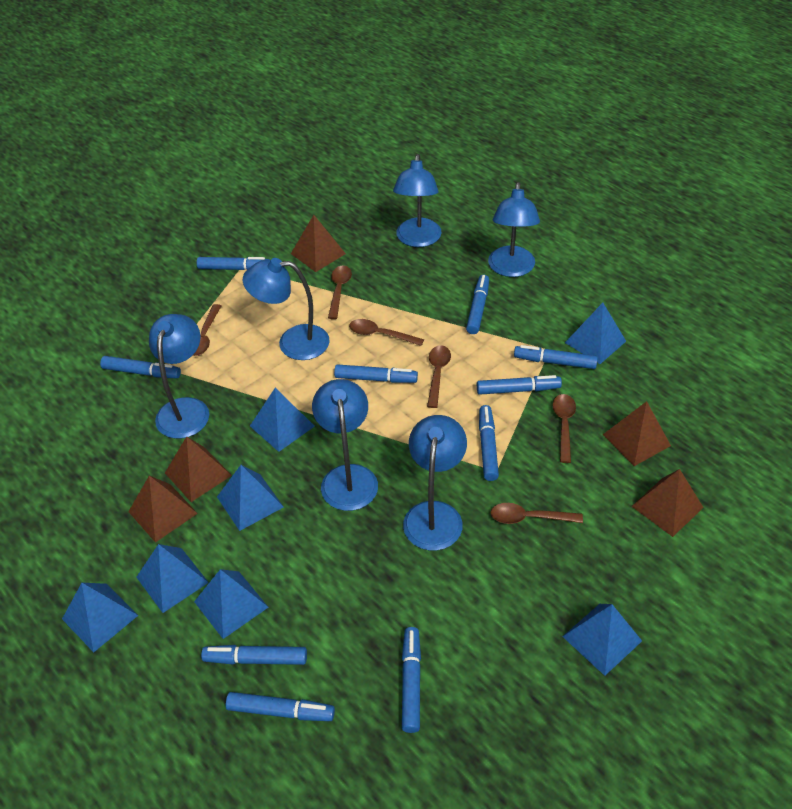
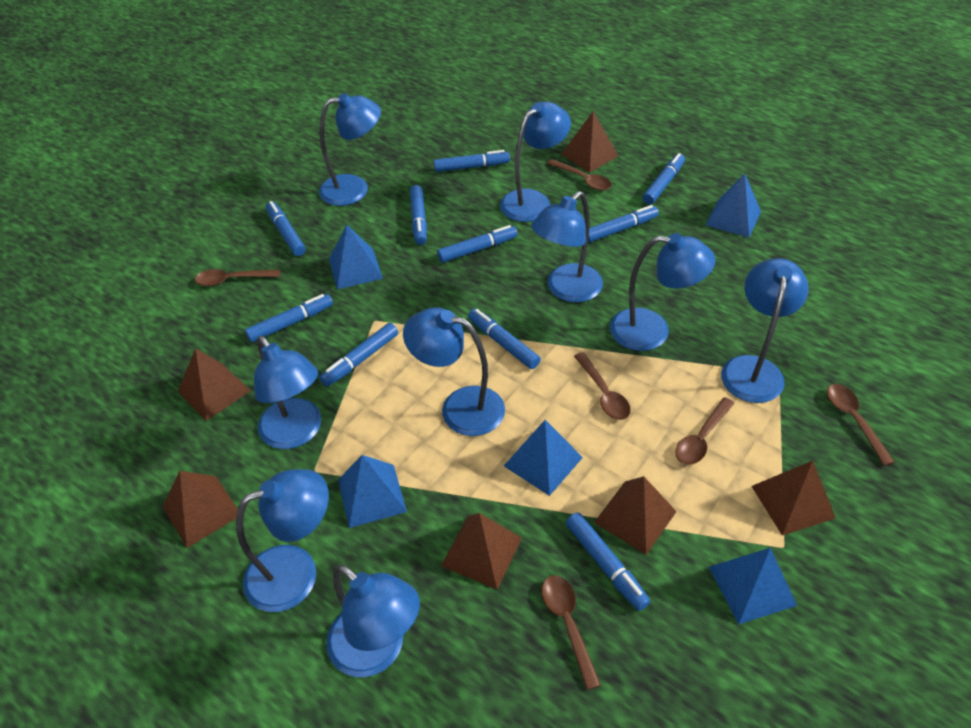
blue lamp: [149,314,209,439] [243,258,330,360] [312,379,378,511] [393,154,441,247] [403,415,467,551] [488,182,540,277] = 6 -> [236,469,329,612] [254,336,321,449] [319,93,381,206] [326,564,420,677] [403,308,505,436] [500,102,571,222] [531,191,603,303] [610,233,716,351] [721,258,809,403] = 9
blue pyramid: [62,583,138,653] [136,544,209,613] [194,569,268,639] [217,465,283,531] [250,388,315,452] [562,604,642,676] [565,303,626,364] = 7 -> [329,225,383,289] [338,455,407,528] [504,420,583,496] [705,173,761,238] [709,548,797,624] = 5
brown pyramid: [128,476,198,543] [165,437,232,502] [291,215,346,272] [603,401,671,466] [632,469,704,537] = 5 -> [163,471,238,548] [178,348,251,421] [441,513,522,590] [561,111,618,173] [594,476,677,555] [752,461,836,536] = 6

